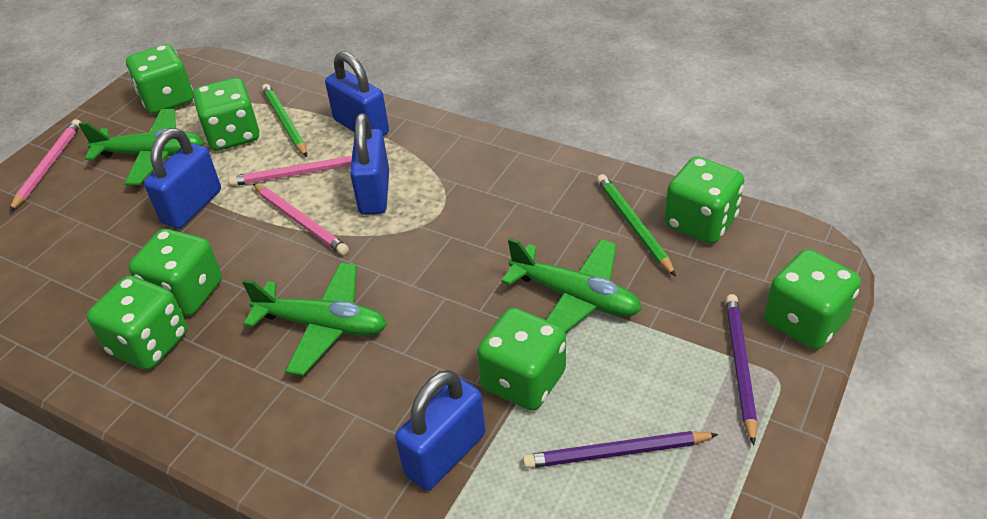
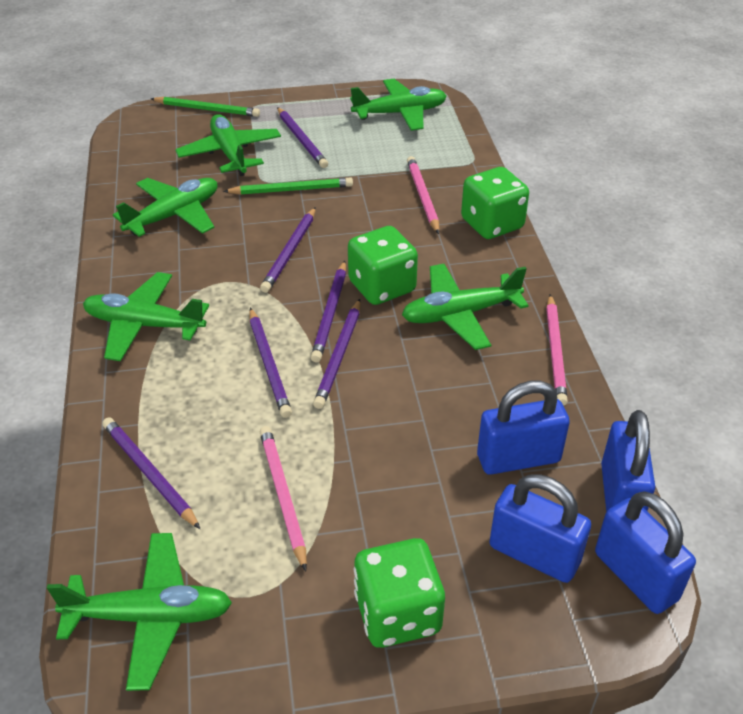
green dice: [87,276,188,370] [126,44,193,114] [129,229,222,316] [193,78,259,151] [477,308,566,410] [665,157,744,244] [764,249,861,350] = 7 -> [348,226,418,305] [354,538,445,648] [461,167,529,239] = 3
green plane: [78,109,204,185] [242,262,387,376] [501,238,642,333] = 3 -> [47,533,232,691] [83,272,209,361] [113,178,217,237] [175,114,281,176] [350,79,447,131] [402,264,529,350] = 6
purple pencil: [523,431,719,469] [726,294,757,445] = 2 -> [102,417,200,529] [249,308,292,418] [260,207,316,293] [277,107,328,168] [311,261,346,362] [313,299,360,409] = 6

